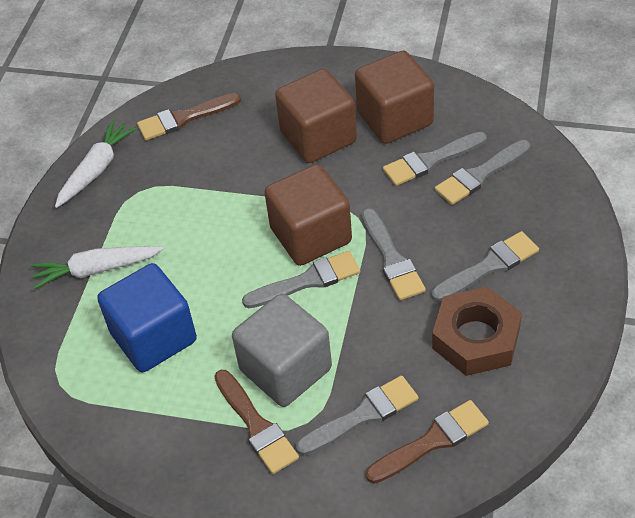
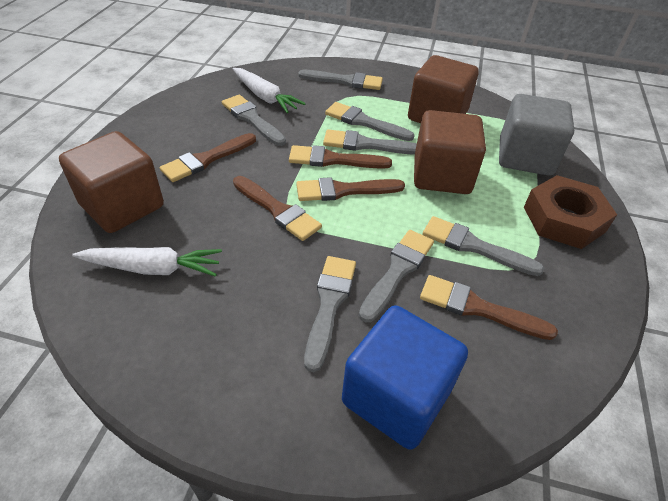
brown brush: [137,93,241,140] [214,370,299,474] [366,400,489,483] = 3 -> [160,133,256,182] [233,176,322,241] [289,145,392,169] [296,177,405,201] [420,275,558,340] = 5
grey brush: [242,251,360,308] [296,376,419,455] [362,208,426,300] [383,132,487,186] [431,231,539,302] [435,140,530,205] = 6 -> [222,95,286,146] [298,70,383,90] [304,256,356,372] [323,129,417,155] [325,102,415,141] [359,230,434,322] [422,216,544,276] = 7

